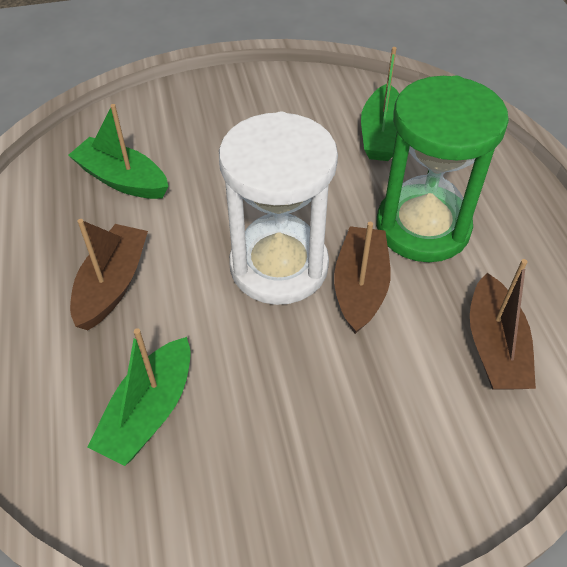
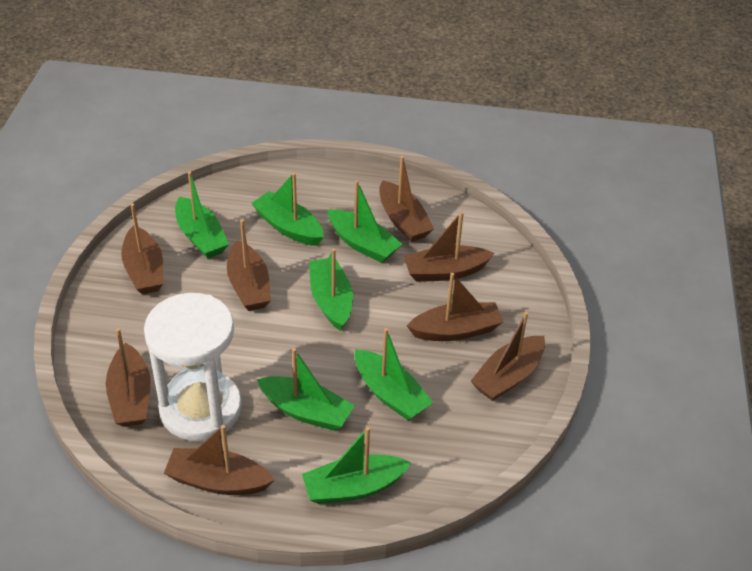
brown boat: [70,219,148,330] [334,222,391,334] [470,259,536,389] = 3 -> [106,328,151,427] [121,204,163,295] [164,425,275,495] [227,219,271,311] [379,156,434,242] [404,211,494,282] [407,273,503,341] [470,311,545,401] = 8
green boat: [68,104,169,199] [88,328,191,466] [361,47,399,161] = 3 -> [175,171,229,259] [251,172,324,246] [257,348,355,431] [302,427,411,504] [309,248,353,331] [327,180,402,263] [355,328,434,420] = 7
green hourglass: [376,76,509,262] = 1 -> none = 0

